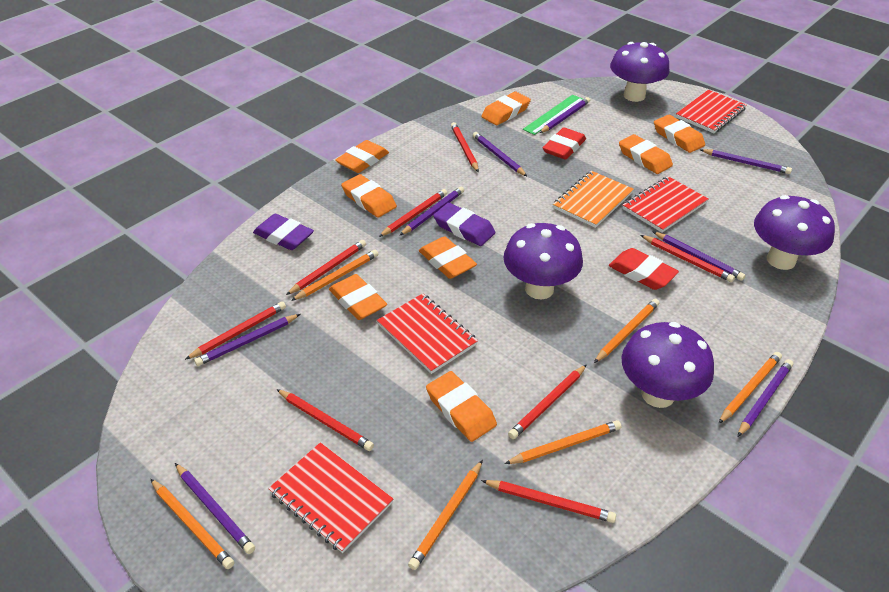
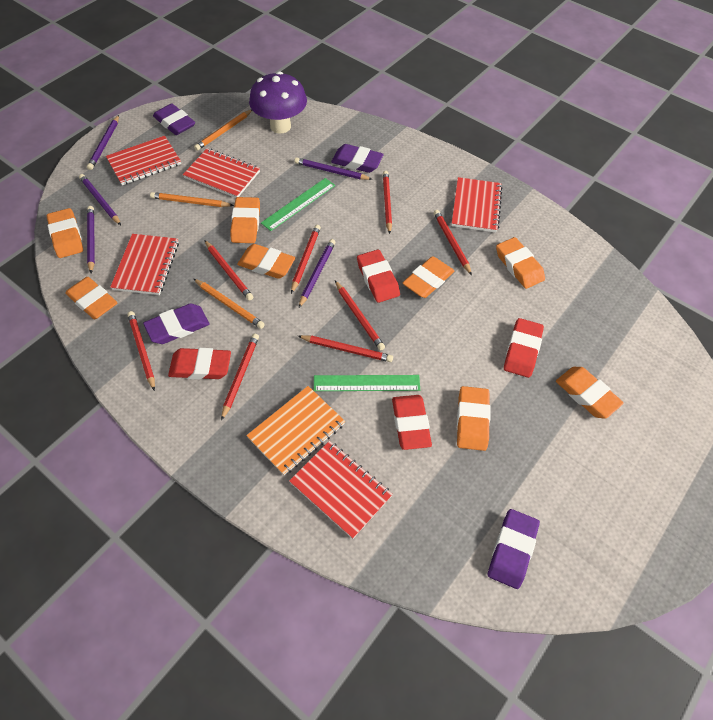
green ruler: [523,95,583,135] = 1 -> [261,178,335,231] [314,375,420,391] = 2
orange pencil: [151,479,234,569] [291,250,378,301] [408,460,483,570] [505,420,621,464] [594,299,659,363] [719,352,782,423] = 6 -> [150,192,234,207] [194,109,252,151] [194,279,265,329] = 3
purple eraser: [253,214,314,250] [433,203,496,246] = 2 -> [143,303,209,344] [153,104,195,135] [331,144,384,173] [488,509,540,589] = 4
purple mushroom: [503,223,583,300] [610,42,670,102] [621,322,714,408] [754,195,835,270] = 4 -> [249,71,307,133] = 1
purple pencil: [175,463,255,554] [194,314,300,366] [399,186,464,236] [473,132,528,177] [540,97,590,133] [652,231,745,281] [701,149,792,174] [738,359,793,437] = 8 -> [79,174,121,225] [87,115,119,170] [87,206,95,273] [294,157,372,180] [299,239,336,308] = 5
red eraser: [542,127,586,160] [609,248,679,290] = 2 -> [168,348,231,380] [357,249,400,303] [392,395,432,450] [504,318,544,378] = 4
red notebook: [268,442,393,553] [377,293,478,374] [623,176,708,233] [676,90,747,133] = 4 -> [106,136,181,185] [110,234,179,295] [183,148,260,198] [289,441,393,539] [451,177,503,233] = 5

